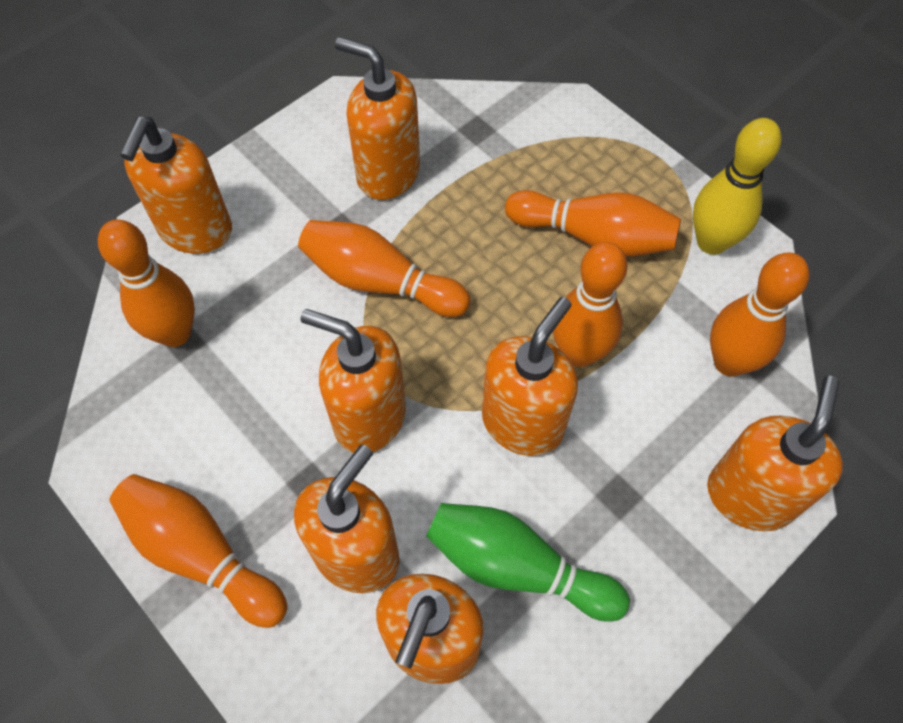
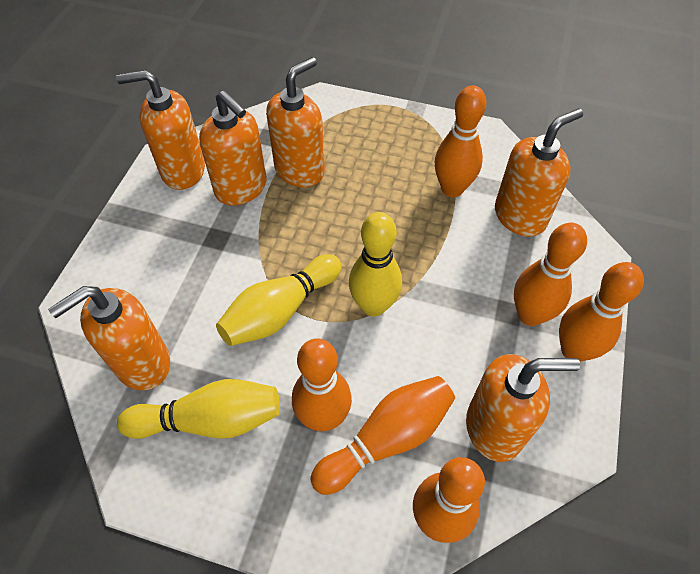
green bowling pin: [426,503,630,622] = 1 -> none = 0
orange soap dispenser: [120,117,232,254] [294,444,400,593] [301,309,406,453] [335,37,420,200] [376,574,484,684] [482,297,578,456] [707,376,843,531] = 7 -> [48,286,170,390] [116,70,205,190] [199,91,267,206] [266,57,325,187] [466,354,580,462] [495,108,583,237] = 6
yellow bowling pin: [693,118,781,255] = 1 -> [117,379,280,439] [216,254,342,346] [349,212,402,317] = 3

